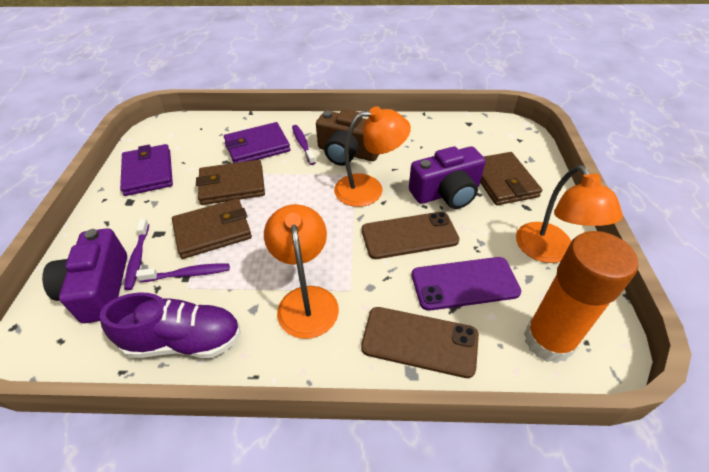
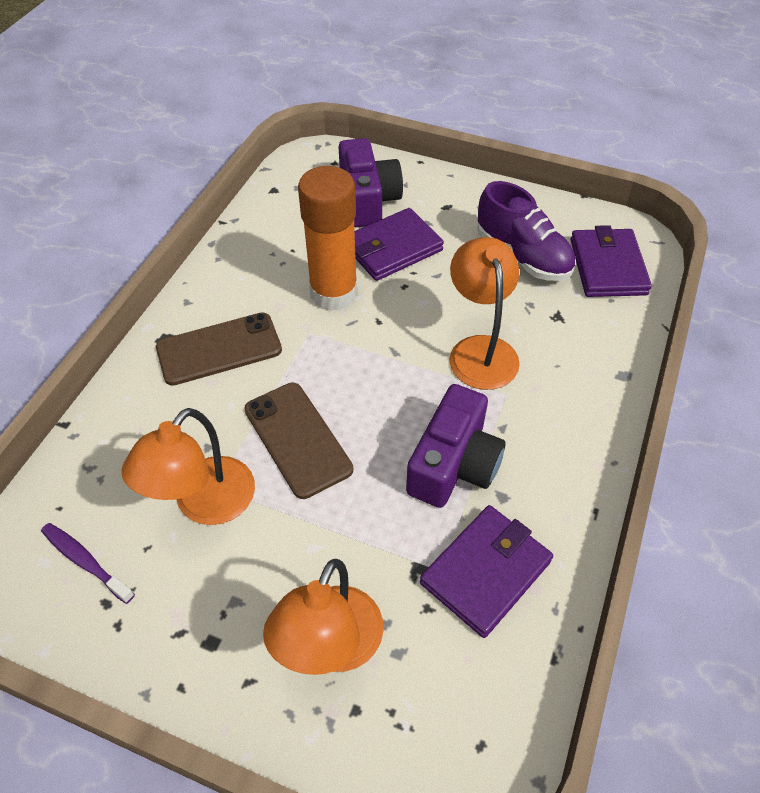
brown camera: [316,109,379,166] = 1 -> none = 0
brown wallet: [172,199,252,259] [196,160,265,205] [480,152,542,205] = 3 -> none = 0
purple phone: [412,257,521,311] = 1 -> none = 0
purple toothbrush: [124,219,149,290] [136,264,230,282] [292,125,316,165] = 3 -> [41,523,135,604] = 1
purple wallet: [120,144,173,196] [224,122,290,163] = 2 -> [355,208,444,281] [420,505,553,638] [570,225,652,297] = 3

